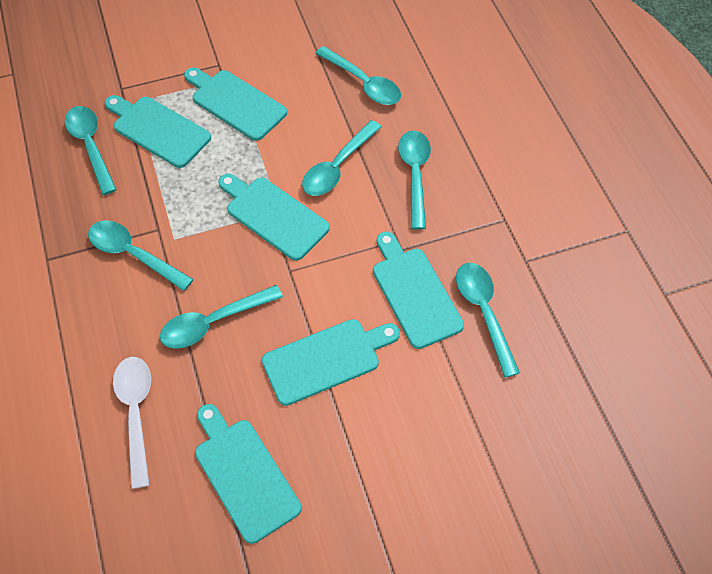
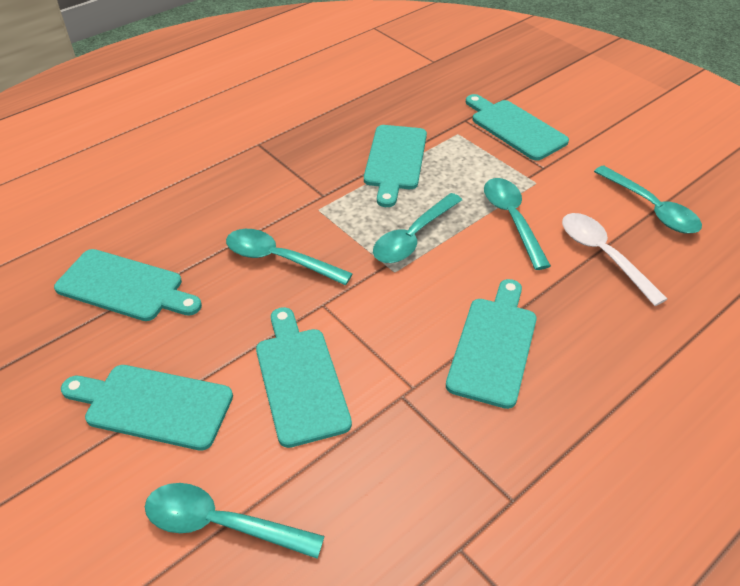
turquoise spoon: [64,106,117,195] [88,220,194,291] [160,285,283,349] [302,120,382,196] [315,46,401,105] [398,130,431,230] [456,263,520,378] = 7 -> [145,483,325,559] [226,229,353,285] [373,193,462,263] [484,178,551,270] [594,165,702,233] = 5

